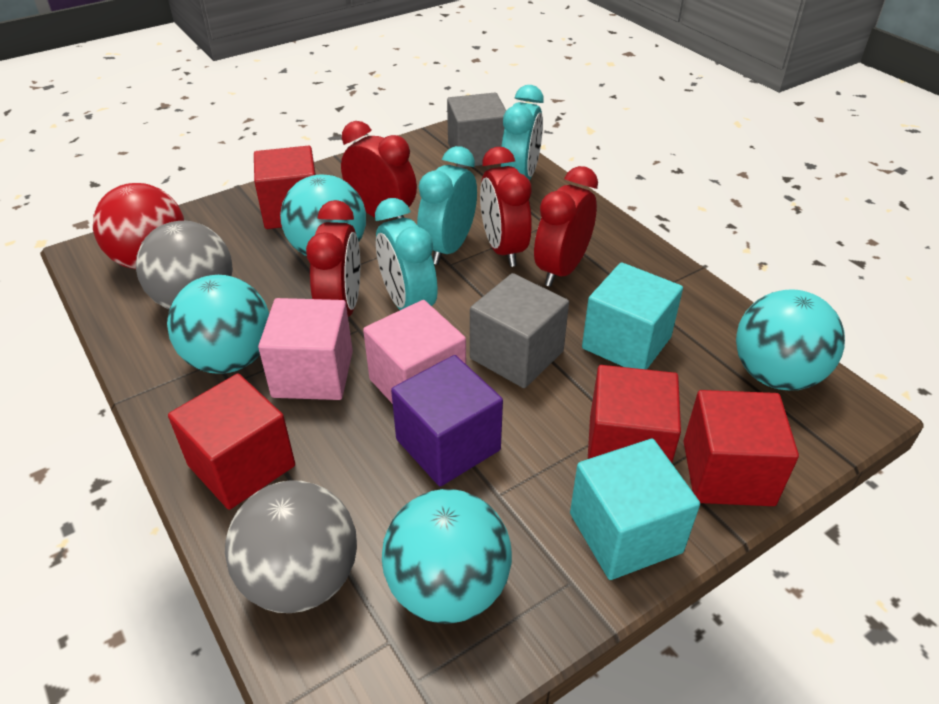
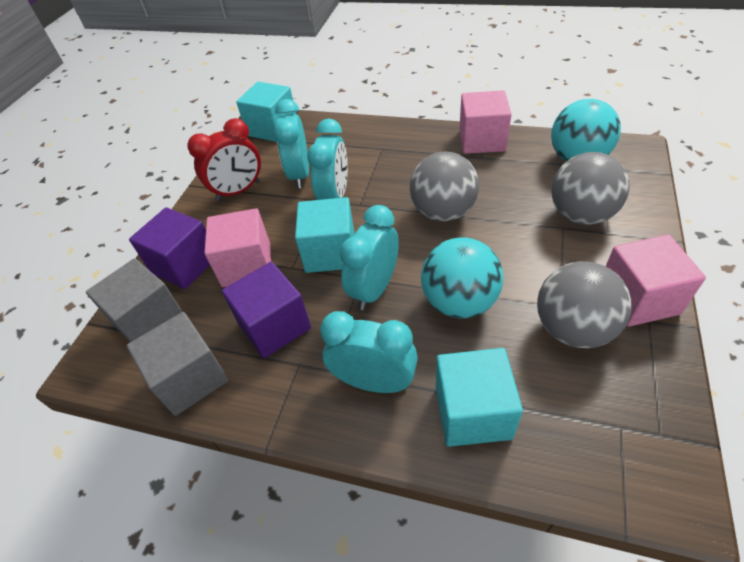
grey ball: [136,221,233,309] [225,480,357,613] = 2 -> [410,152,479,222] [537,261,632,348] [551,152,630,225] = 3
pink cube: [258,298,353,400] [363,300,466,404] = 2 -> [204,208,271,287] [459,90,511,154] [606,234,706,327] = 3
purple cube: [391,355,503,486] = 1 -> [129,207,210,289] [222,262,311,358] = 2
red ball: [93,183,184,269] = 1 -> none = 0
red clock: [306,200,360,317] [341,121,417,219] [480,147,532,267] [534,166,598,287] = 4 -> [187,118,261,201] = 1
red cube: [168,374,295,510] [254,146,316,229] [588,365,681,463] [683,390,799,506] = 4 -> none = 0
turquoise ball: [167,275,269,374] [280,175,366,256] [382,489,512,623] [736,289,845,391] = 4 -> [421,238,503,318] [551,99,621,161] = 2
turquoise clock: [375,198,437,310] [417,146,477,265] [501,85,544,181] = 3 -> [274,99,309,189] [307,119,348,200] [320,311,418,393] [340,205,399,310] = 4
turquoise cube: [570,439,700,580] [582,262,683,370] = 2 -> [236,82,296,142] [295,197,355,273] [436,348,523,447] = 3

